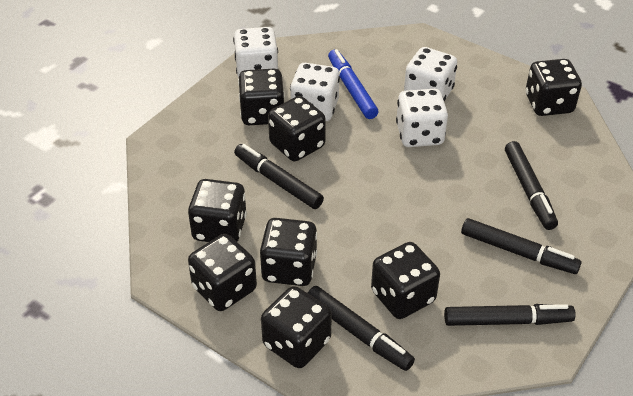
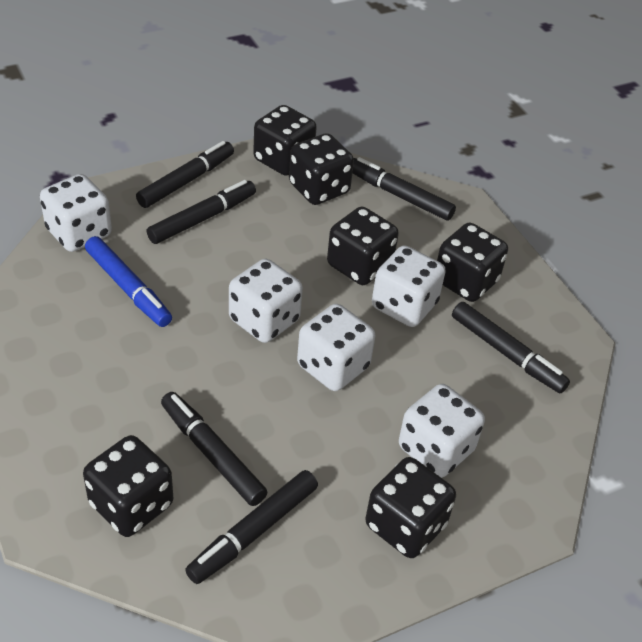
black dice: [188,179,247,242] [188,234,257,311] [238,69,285,125] [260,218,317,286] [261,286,332,368] [268,96,326,161] [371,242,440,319] [525,59,582,116] = 8 -> [83,435,173,537] [253,105,317,176] [289,133,354,205] [327,207,399,285] [366,457,456,558] [437,223,508,302] = 6
black marker: [234,144,324,209] [308,286,415,371] [444,304,576,326] [461,218,582,274] [505,141,558,230] = 5 -> [136,141,234,208] [147,180,256,244] [161,392,268,506] [185,470,318,584] [353,157,456,221] [452,302,570,393] = 6
white dice: [233,27,278,78] [290,63,340,121] [396,89,448,147] [404,47,457,101] = 4 -> [40,174,112,252] [229,259,303,343] [297,304,375,391] [372,245,446,327] [399,384,485,478] = 5

